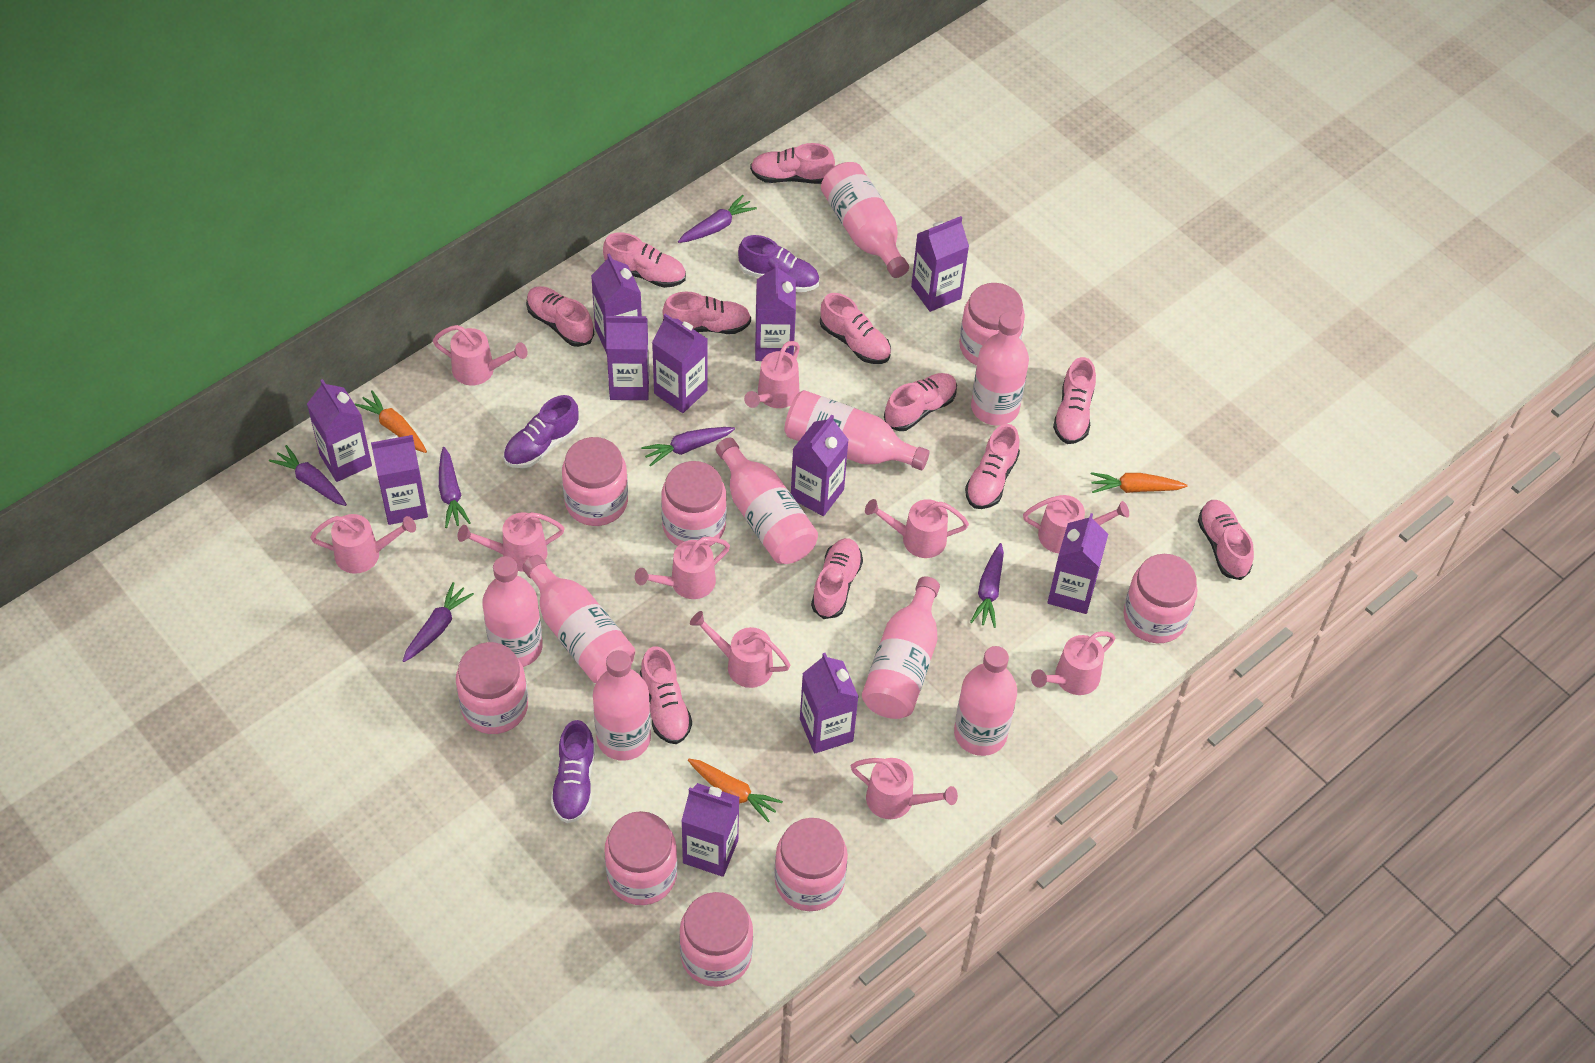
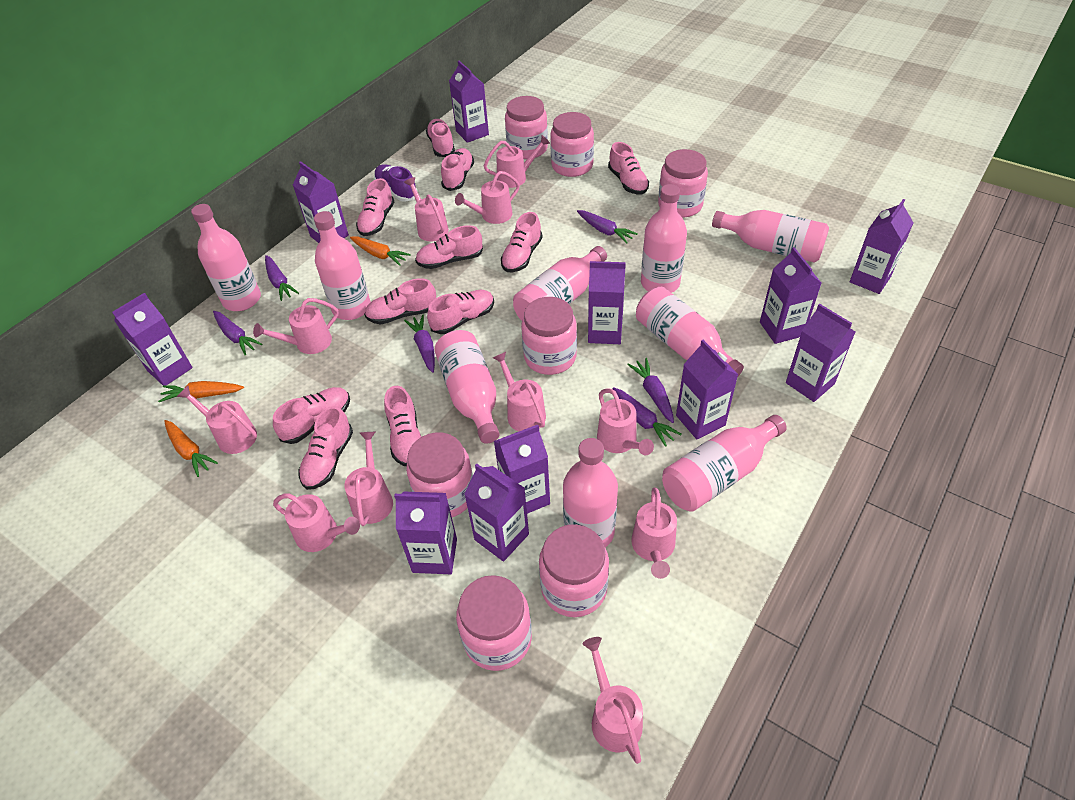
pink jar: [456,642,528,734] [562,437,628,526] [605,811,677,905] [661,461,727,547] [679,892,753,987] [774,818,848,911] [959,283,1025,366] [1124,554,1198,643] = 8 -> [406,432,473,517] [456,575,532,671] [505,96,548,159] [521,297,577,375] [539,524,609,617] [550,112,594,177] [658,149,708,218] = 7
pink watering can: [310,514,416,574] [433,325,528,386] [458,512,565,572] [635,537,730,599] [690,611,791,688] [744,341,800,408] [851,758,958,819] [865,499,969,558] [1023,495,1129,553] [1031,631,1115,695] = 10 -> [177,386,257,454] [253,298,339,354] [273,493,360,552] [344,432,393,526] [404,177,449,241] [455,171,520,224] [484,135,550,188] [493,352,546,431] [583,637,643,764] [597,388,654,455] [631,487,677,579] = 11
purple shoe: [503,395,580,468] [551,720,595,823] [738,235,819,292] = 3 -> [374,164,418,202] = 1

